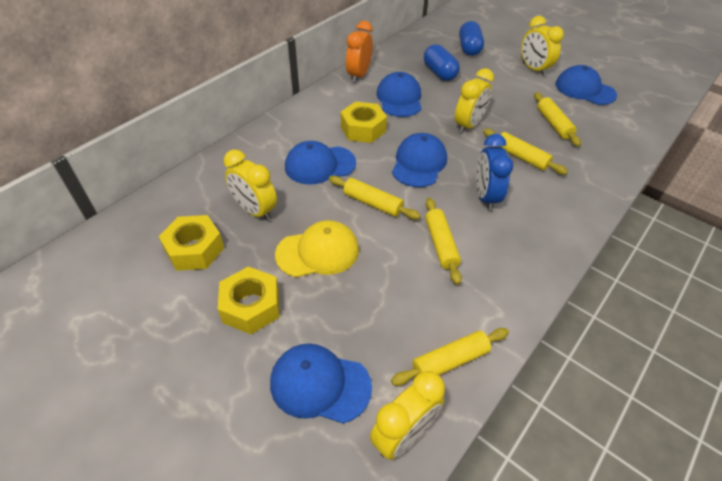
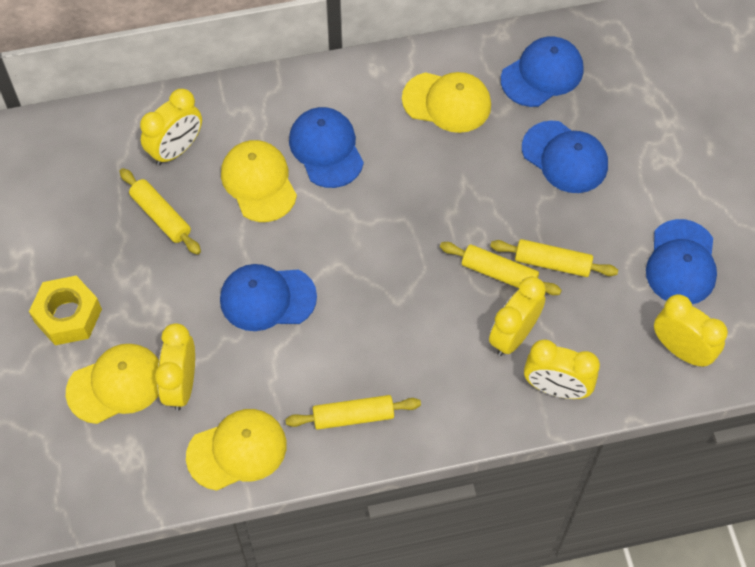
blue capsule: [424,44,460,81] [459,21,484,56] = 2 -> none = 0
blue clock: [476,134,513,211] = 1 -> none = 0
orange clock: [346,21,373,83] = 1 -> none = 0
yellow cap: [275,220,359,277] = 1 -> [66,344,159,424] [186,409,287,491] [221,140,297,222] [402,72,491,133] = 4
yellow clock: [224,149,277,221] [370,371,445,460] [455,68,494,134] [521,16,564,76] = 4 -> [140,89,202,165] [155,324,195,411] [489,277,546,356] [524,339,600,399] [654,294,728,367] = 5
yellow nut: [159,215,224,271] [218,267,280,334] [341,102,387,143] = 3 -> [29,276,102,345] = 1
yellow rolling pin: [329,176,421,220] [391,328,509,385] [425,198,462,285] [483,129,568,175] [534,92,581,146] = 5 -> [120,168,201,255] [285,395,421,430] [440,242,562,295] [490,239,618,277] = 4

